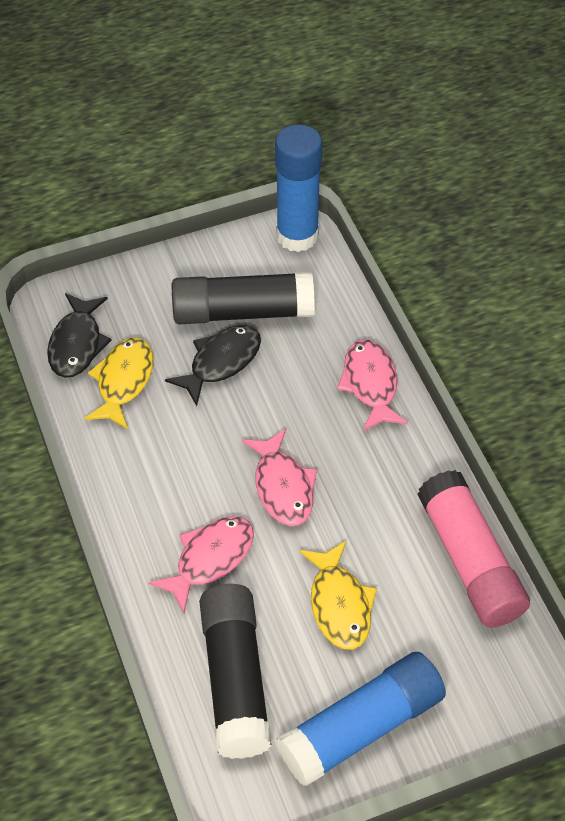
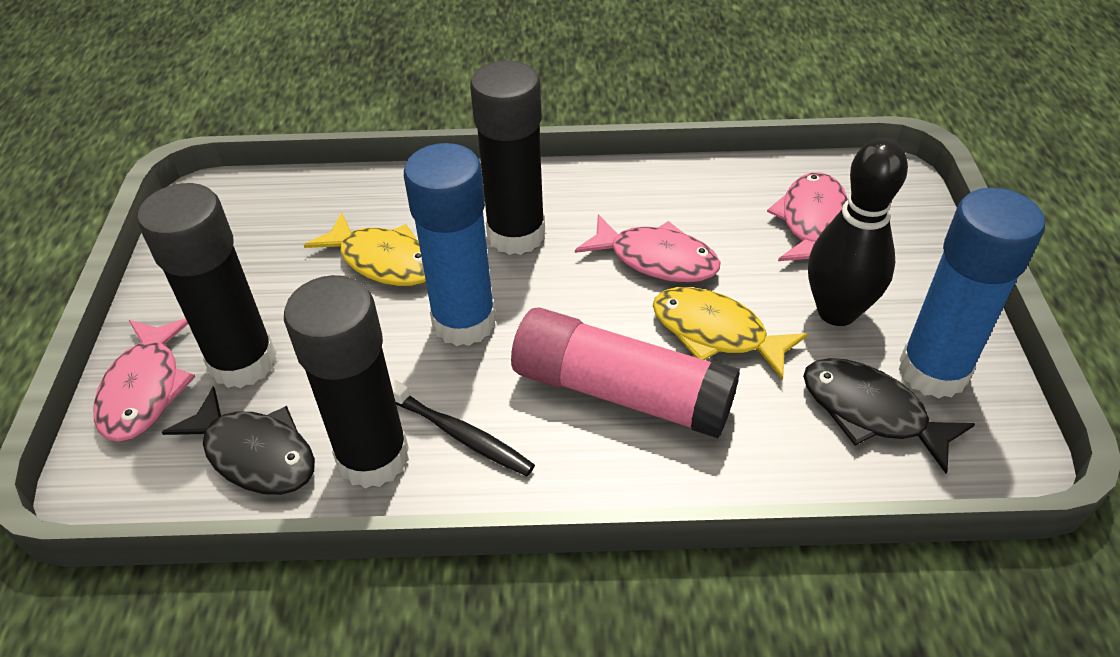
black bowling pin: none = 0 -> [808,138,908,326] = 1
black glue stick: [172,272,315,324] [199,584,272,759] = 2 -> [137,183,277,388] [284,275,409,489] [470,60,545,255] = 3
black toothbrush: none = 0 -> [389,377,535,476] = 1

